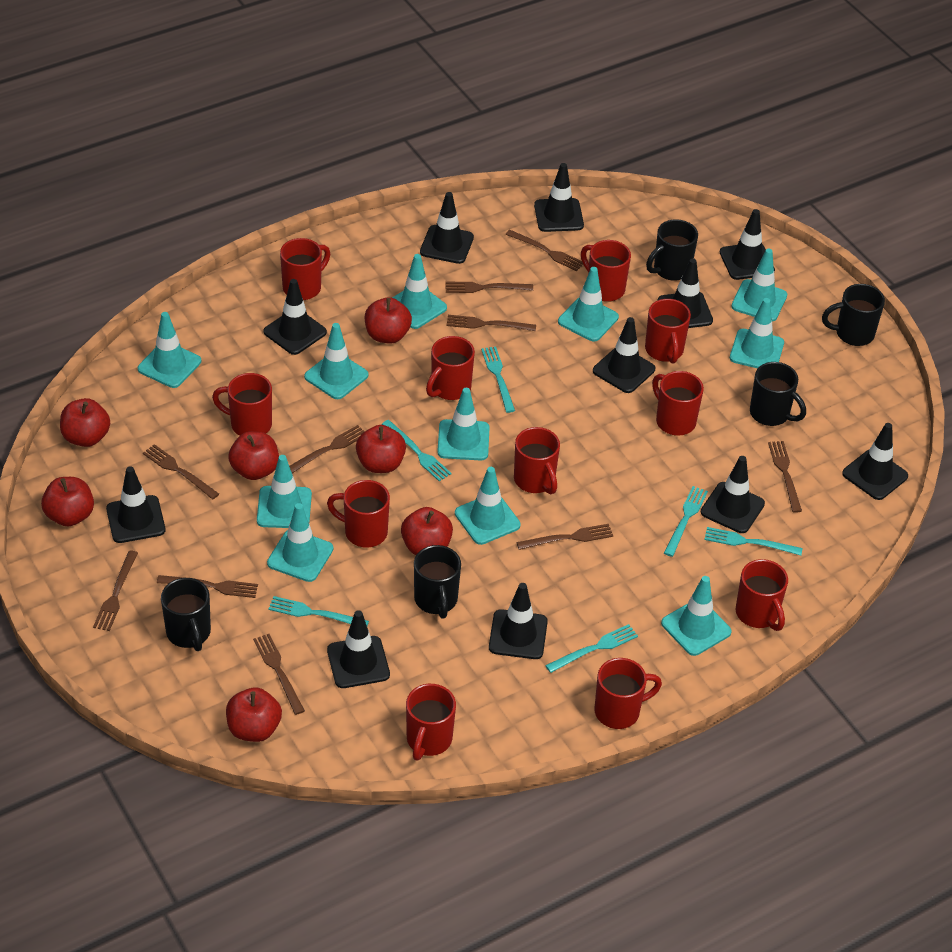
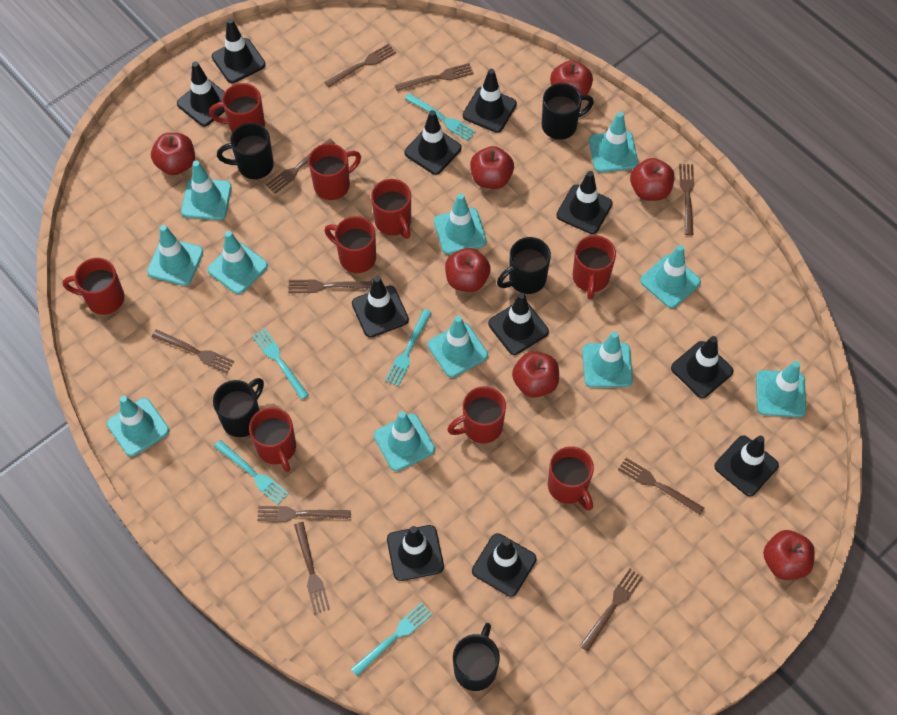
red mug: [212,373,272,436] [280,238,330,300] [327,480,390,548] [406,684,456,760] [426,336,475,400] [514,427,560,494] [581,240,631,302] [594,658,662,729] [645,299,691,364] [652,371,704,436] [736,559,788,631] = 11 -> [63,258,124,315] [209,83,265,133] [249,407,296,472] [308,143,361,200] [324,216,376,273] [371,179,411,239] [447,386,506,444] [548,446,594,511] [573,235,616,300] = 9
turquoise fork: [268,596,369,626] [382,420,452,481] [481,346,515,413] [545,624,638,673] [664,486,708,557] [704,527,803,555] = 6 -> [214,440,289,505] [252,328,309,400] [351,603,432,676] [385,309,432,387] [405,93,476,141] = 5

